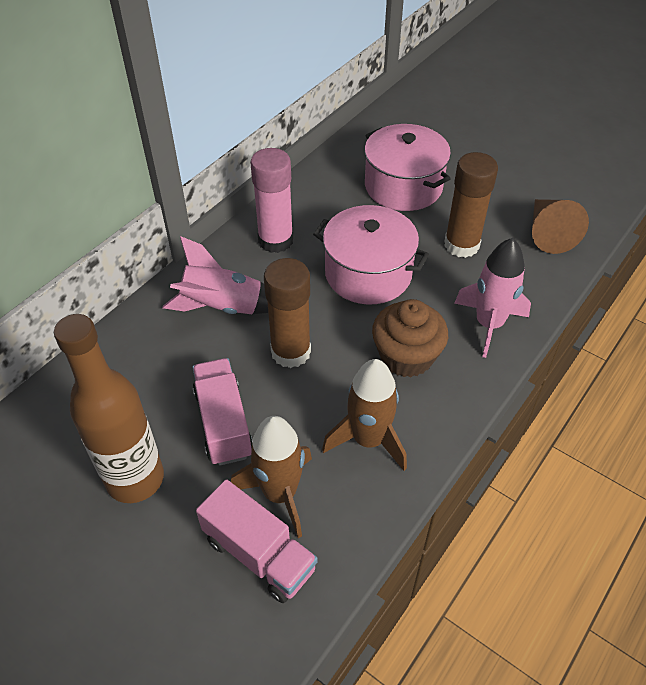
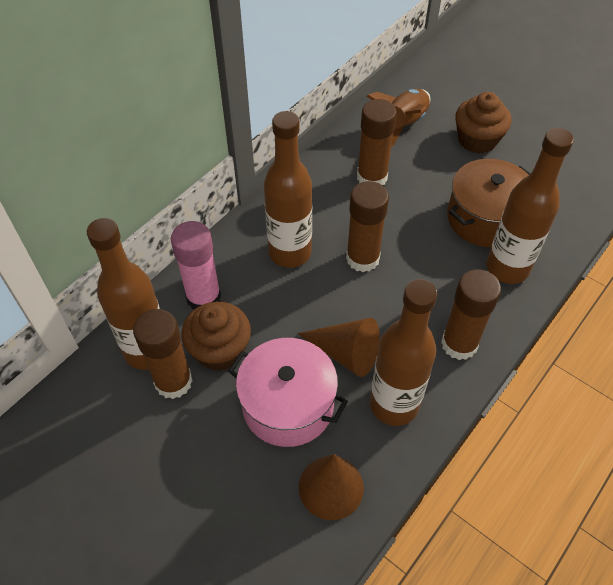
brown bottle: [54,314,164,503] = 1 -> [87,218,160,370] [264,111,312,268] [370,279,437,426] [486,128,574,284] = 4
brown cone: [532,199,589,254] = 1 -> [297,318,380,377] [299,454,364,520] = 2
brown cupcake: [372,299,448,377] = 1 -> [181,301,251,371] [455,92,511,154] = 2
brown glue stick: [264,258,311,368] [444,152,498,258] = 2 -> [133,309,192,399] [346,181,389,272] [357,99,397,185] [441,269,501,360] = 4
brown pot: none = 0 -> [447,159,531,247] = 1
brown rocket: [231,416,312,538] [322,359,407,471] = 2 -> [366,89,431,147] = 1
pink pot: [313,205,429,305] [364,124,451,211] = 2 -> [228,338,348,447] = 1
pink rocket: [163,236,268,314] [454,238,531,358] = 2 -> none = 0
pink truck: [192,358,253,466] [196,479,318,603] = 2 -> none = 0

